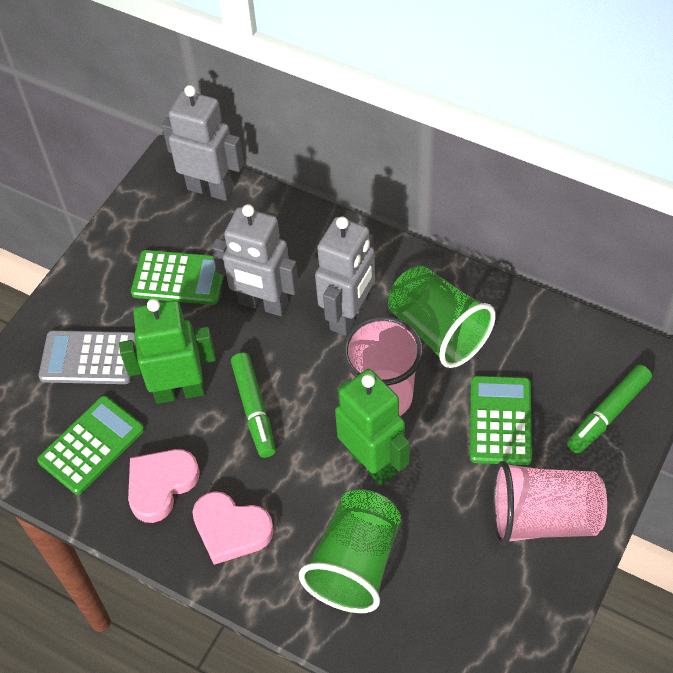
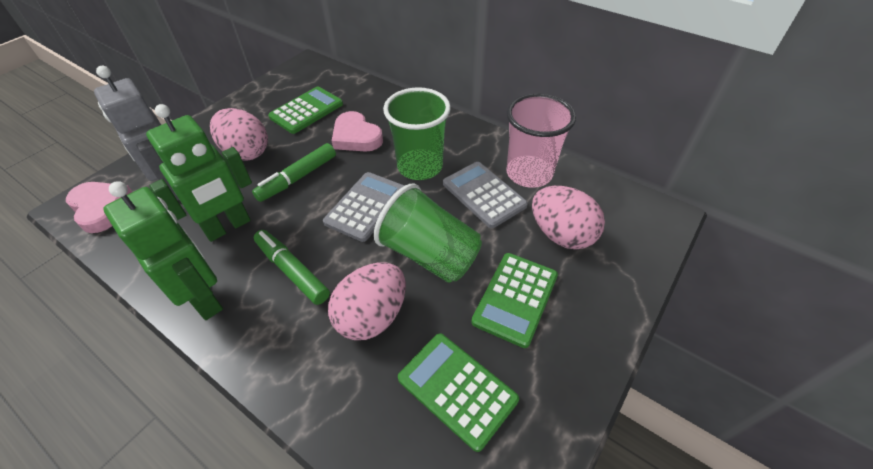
grey calculator: [39,331,136,384] = 1 -> [323,172,404,242] [443,162,528,228] = 2
grey robot: [162,85,244,201] [212,204,299,316] [315,216,375,336] = 3 -> [94,66,179,200] = 1
pink cup: [342,316,423,416] [492,461,607,545] = 2 -> [506,93,576,187] = 1
pink egg: none = 0 -> [210,108,268,160] [328,263,406,340] [532,186,605,250] = 3

